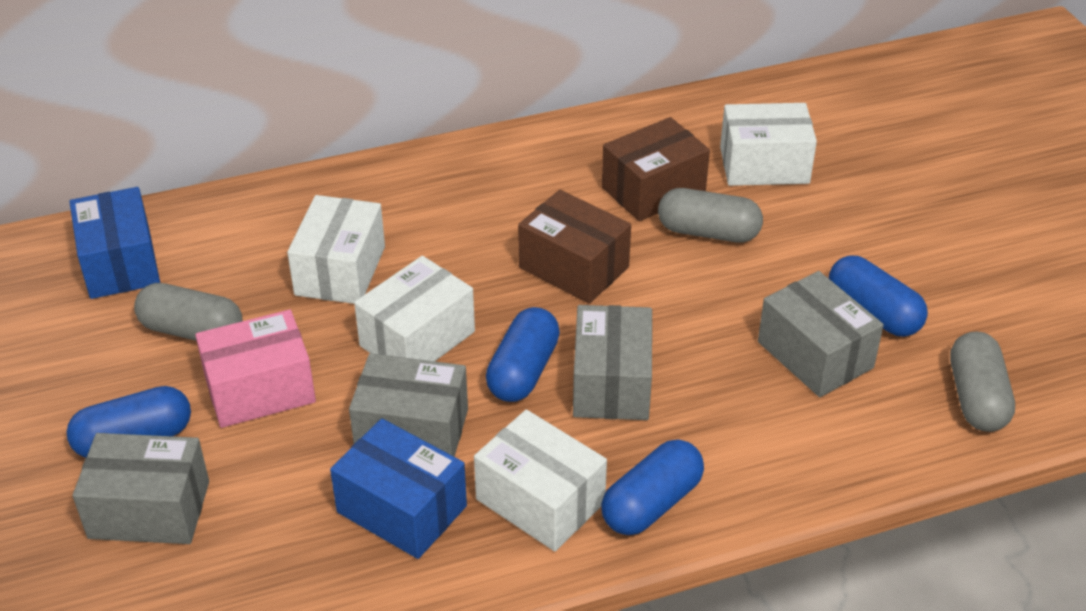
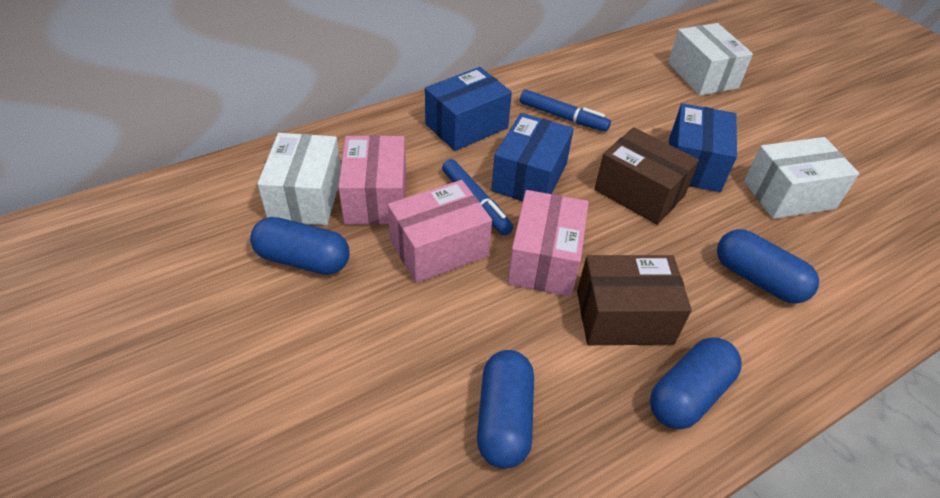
blue box: [69,187,160,299] [330,419,467,559] = 2 -> [425,67,512,151] [491,113,574,201] [669,103,737,192] = 3
blue marker: none = 0 -> [442,159,513,235] [520,89,611,132] = 2
grey box: [73,433,209,544] [349,353,468,457] [573,305,652,420] [758,271,884,397] = 4 -> none = 0
grey capsule: [134,283,242,341] [658,188,763,243] [950,332,1015,432] = 3 -> none = 0
pink box: [195,310,316,428] = 1 -> [338,135,406,225] [388,180,492,283] [507,190,589,296] = 3
white box: [287,195,385,304] [354,256,475,361] [474,410,607,551] [720,103,817,186] = 4 -> [257,133,341,225] [668,23,753,96] [744,137,859,219] = 3

